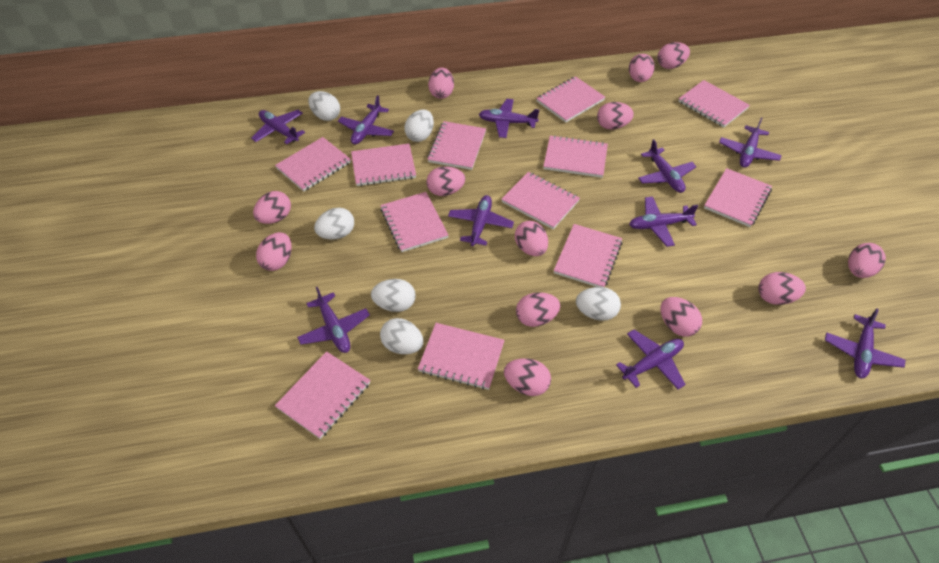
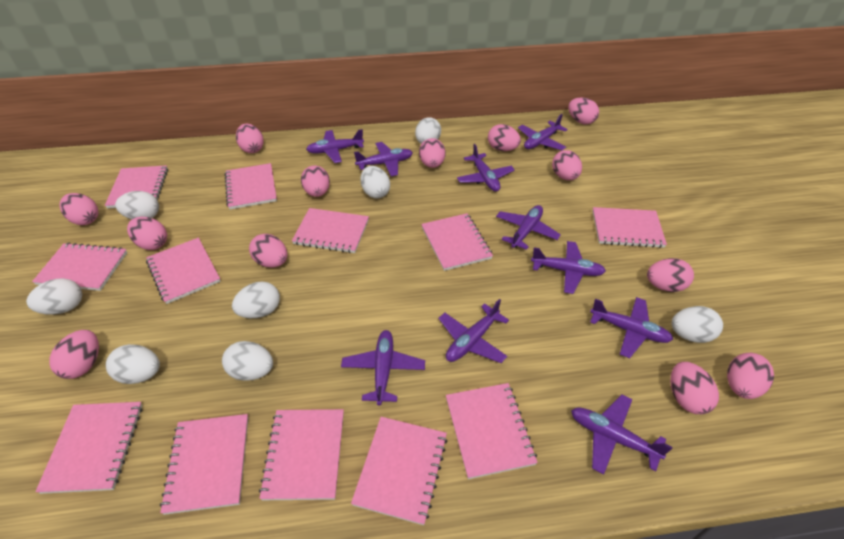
white egg: [308,91,340,121] [314,208,354,239] [371,279,416,312] [380,318,423,354] [404,109,434,142] [576,287,621,321] = 6 -> [26,278,82,315] [106,344,160,384] [115,191,159,219] [222,341,273,381] [232,281,280,318] [361,166,390,199] [415,117,441,144] [672,306,723,343] = 8

